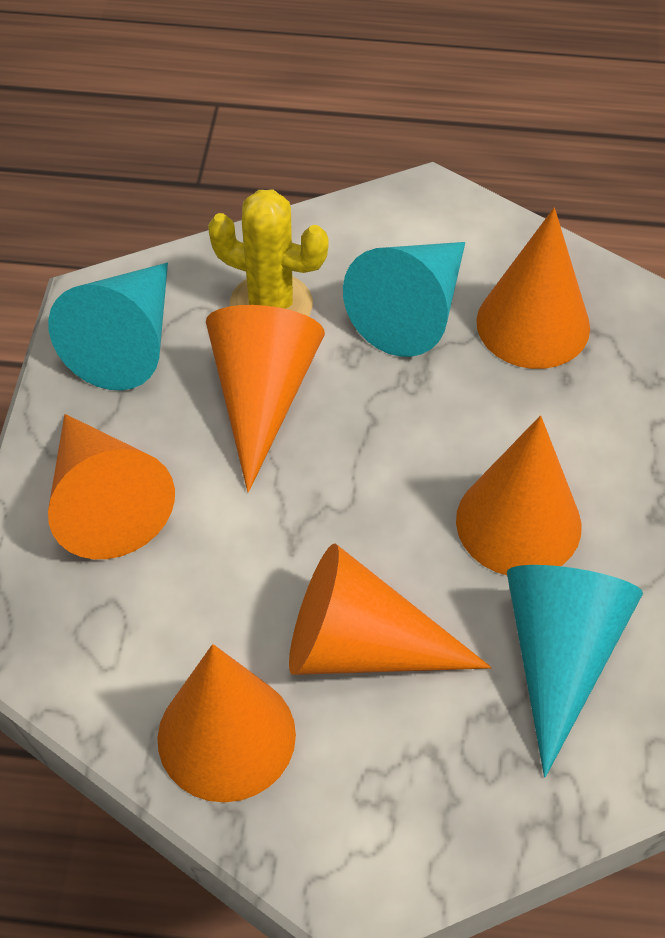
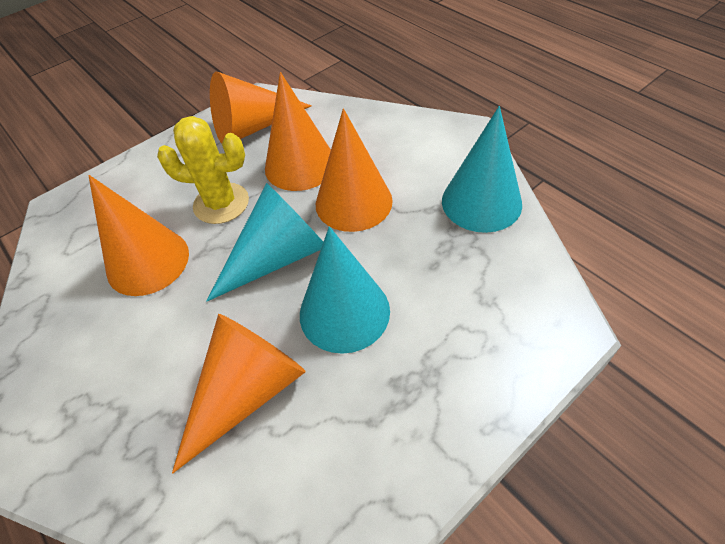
orange cone: [48,414,175,559] [157,644,296,803] [206,305,325,492] [289,544,492,675] [456,416,581,575] [476,208,590,369] = 6 -> [88,175,189,296] [172,314,306,474] [210,72,312,144] [265,72,331,191] [316,108,393,232] = 5

